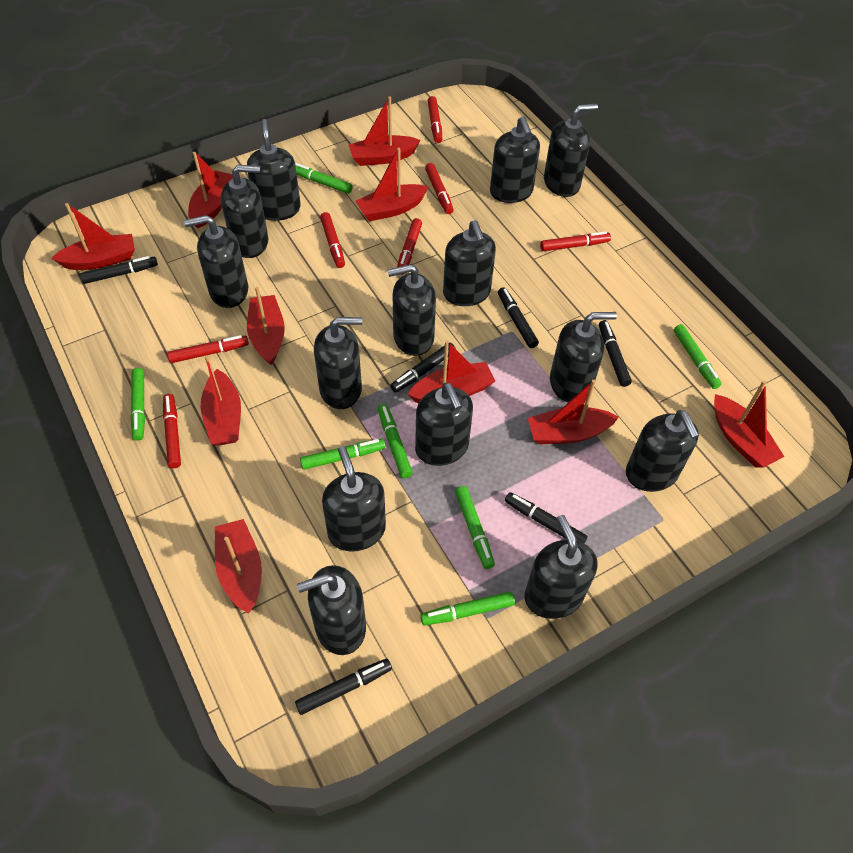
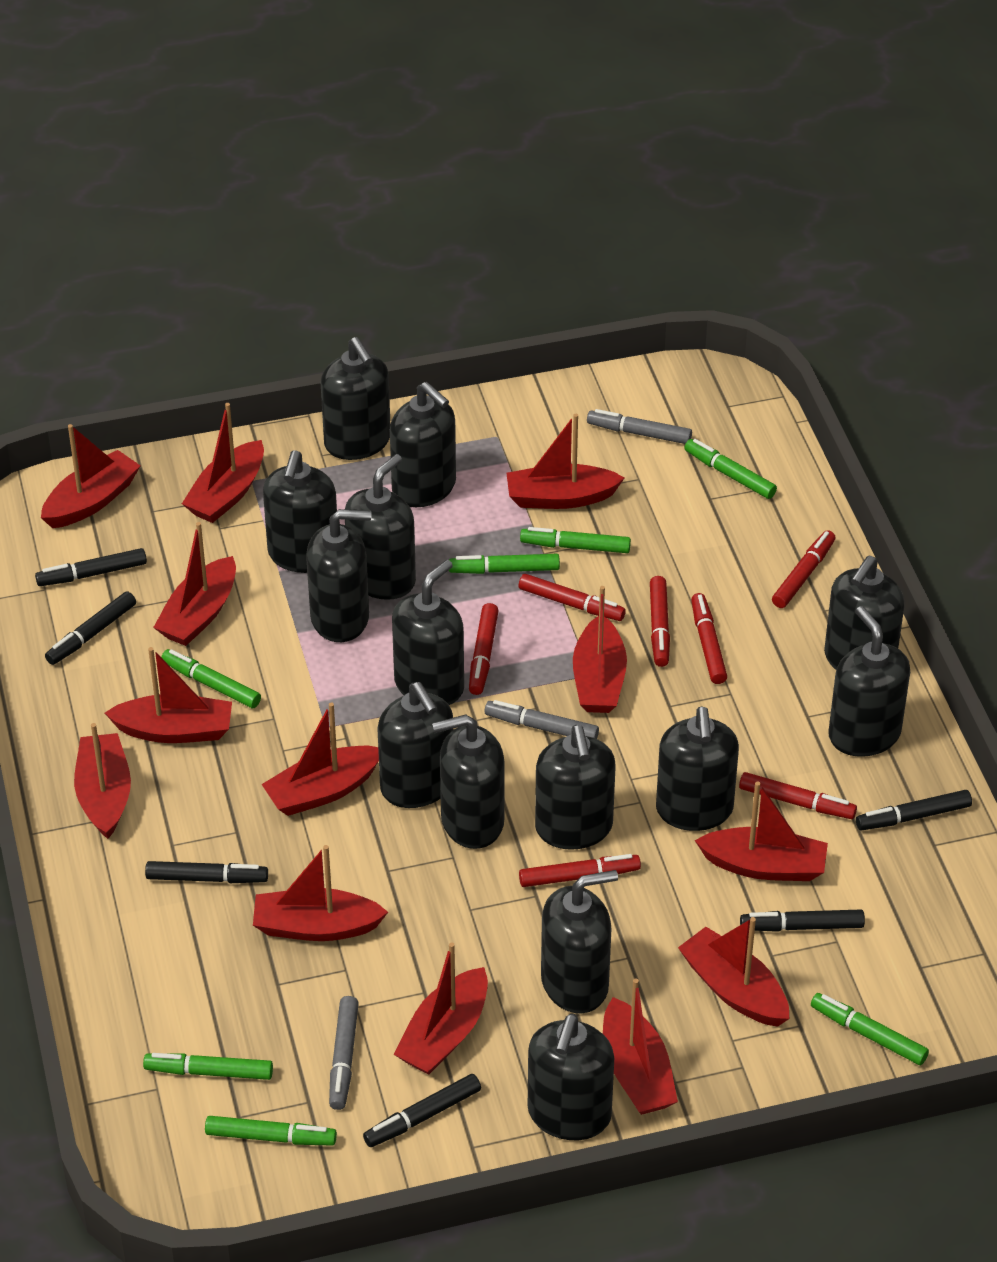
grey marker: none = 0 -> [329,996,359,1110] [485,700,599,739] [587,409,692,444] = 3
red boat: [51,203,135,270] [188,152,233,228] [200,356,241,445] [215,519,262,613] [247,287,285,365] [349,96,421,166] [356,148,428,221] [408,340,495,403] [528,380,619,444] [714,380,785,468] = 10 -> [41,424,140,528] [74,723,131,839] [105,647,232,743] [153,522,236,646] [182,403,264,523] [253,845,388,941] [262,702,379,816] [393,942,488,1075] [506,414,624,509] [573,586,627,713] [603,978,678,1115] [678,917,789,1027] [695,781,828,881] = 13

